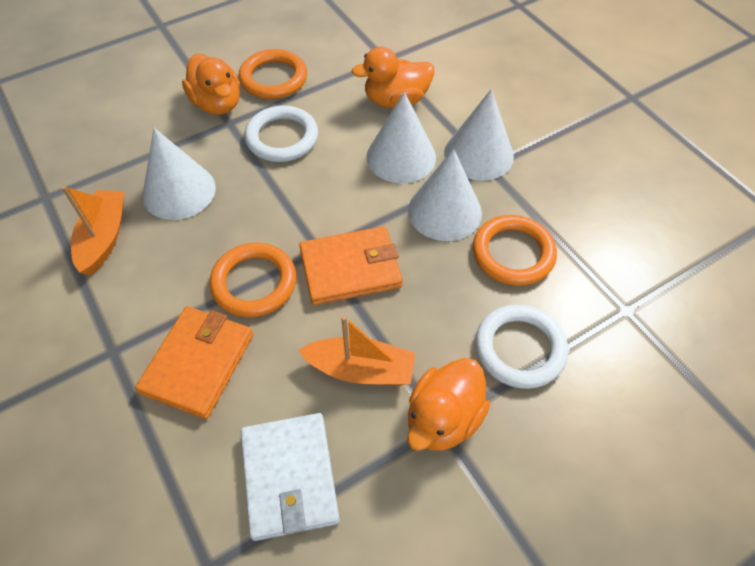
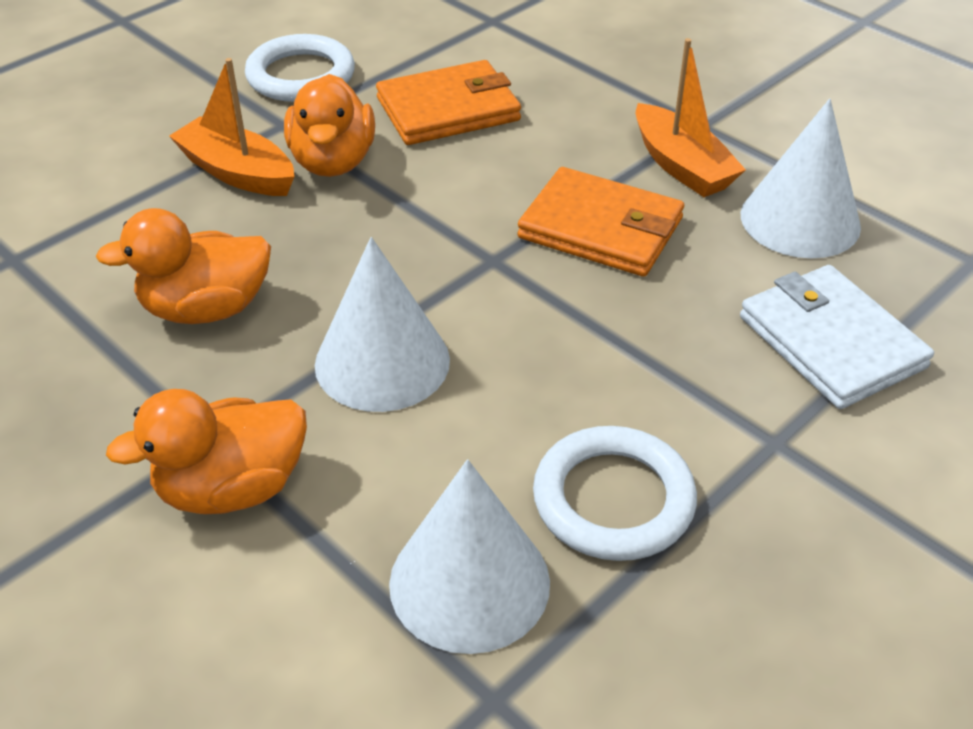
orange ring: [210,243,296,317] [239,49,307,99] [473,215,557,286] = 3 -> none = 0
white cone: [142,128,216,220] [367,92,436,183] [408,148,482,241] [444,89,514,181] = 4 -> [315,237,450,412] [389,459,550,654] [740,99,861,258] = 3

